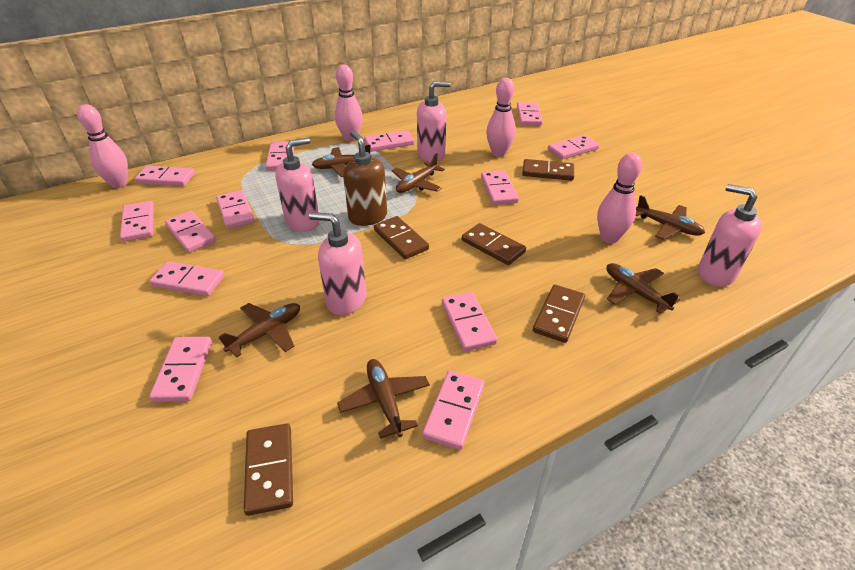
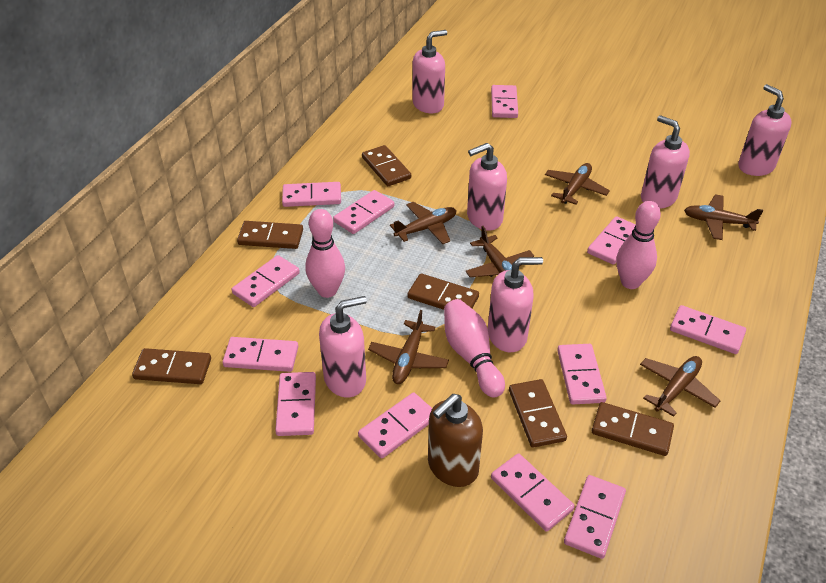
brown domino: [244,423,293,516] [374,216,429,259] [462,223,526,265] [522,159,574,181] [533,285,585,343] = 5 -> [132,348,211,384] [237,221,303,249] [362,145,411,186] [407,273,479,310] [509,379,567,448] [592,402,674,456] = 6
pink bowling pin: [77,104,128,188] [335,65,363,142] [486,78,516,157] [597,153,642,244] = 4 -> [306,209,345,298] [444,299,505,397] [616,201,661,289] = 3
pink domino: [120,201,154,242] [135,166,195,186] [149,261,224,296] [149,337,212,402] [165,211,216,253] [216,190,255,229] [266,141,295,171] [364,130,414,152] [422,371,485,450] [442,292,498,351] [481,170,519,205] [517,102,543,126] [548,135,599,160] = 13 -> [223,337,298,372] [232,255,300,307] [275,372,316,436] [282,182,341,207] [333,190,394,234] [358,392,432,458] [491,85,518,118] [491,453,575,532] [557,344,607,404] [564,475,626,559] [587,216,636,265] [670,305,746,354] = 12
pink soap dispenser: [275,137,320,232] [309,212,366,315] [417,81,451,162] [698,184,762,287] = 4 -> [319,296,367,397] [413,30,447,113] [467,143,507,230] [488,257,543,352] [641,115,690,209] [738,84,792,176] = 6

